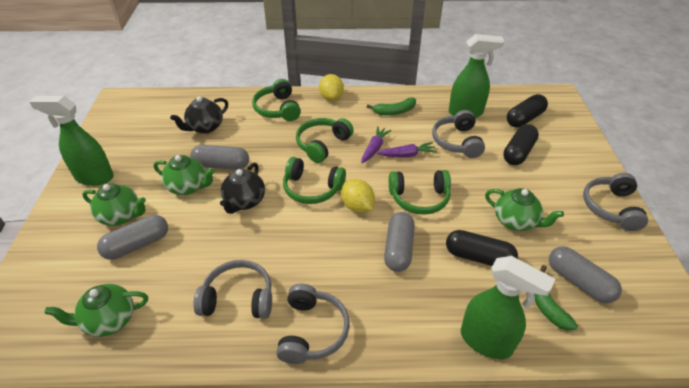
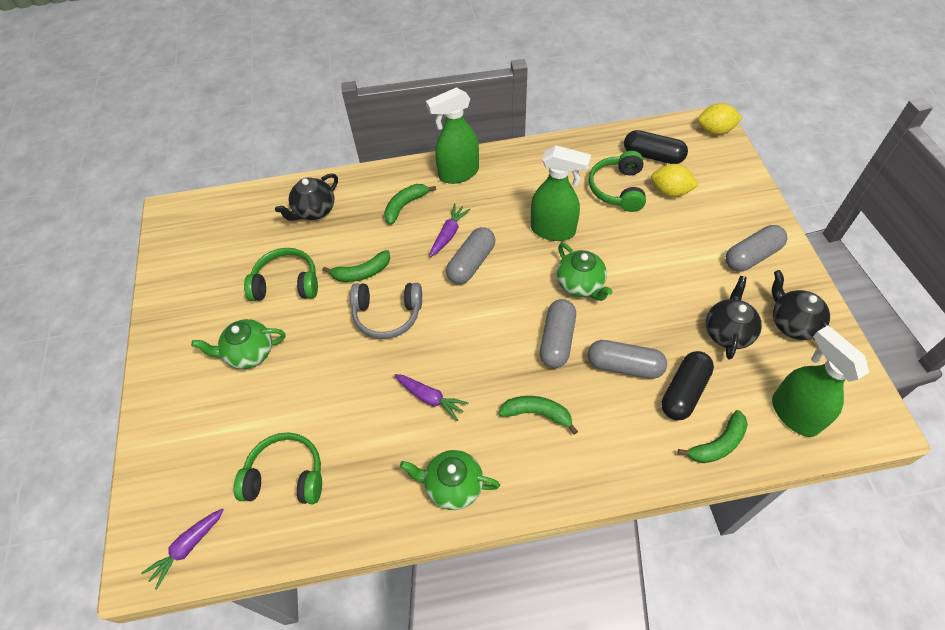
black capsule: [446,230,518,266] [503,124,539,165] [507,94,548,127] = 3 -> [624,130,688,164] [661,351,714,421] = 2
black teapot: [170,96,228,134] [220,163,265,214] = 2 -> [275,173,338,221] [706,276,762,360] [772,270,830,340] = 3
green banana: [367,97,416,115] [534,265,578,331] = 2 -> [322,250,390,282] [384,184,436,225] [499,396,578,435] [678,410,748,463] = 4
green headphones: [252,79,301,121] [283,157,346,204] [296,118,354,163] [389,170,451,215] = 4 -> [234,432,322,504] [244,248,318,301] [589,151,646,212] = 3
green teapot: [44,284,148,337] [82,183,146,226] [154,155,215,195] [485,188,564,231] = 4 -> [191,319,285,369] [400,450,500,510] [557,243,612,301] = 3
grey headphones: [193,260,272,319] [276,283,350,364] [432,110,485,158] [583,173,648,231] = 4 -> [350,283,422,339] = 1
purple carrot: [361,126,392,163] [377,142,437,157] = 2 -> [141,508,224,590] [394,374,468,421] [430,204,471,257] = 3

